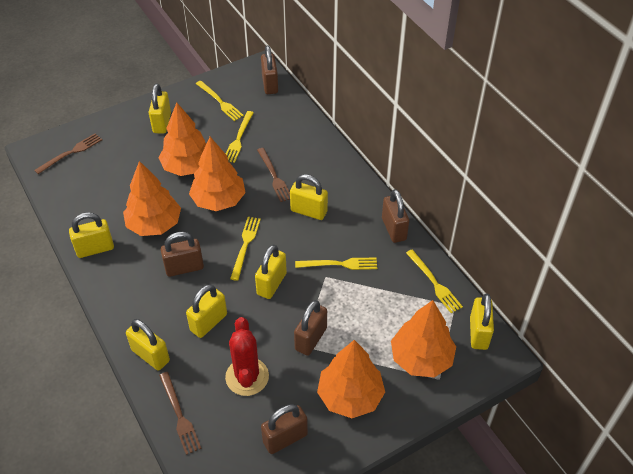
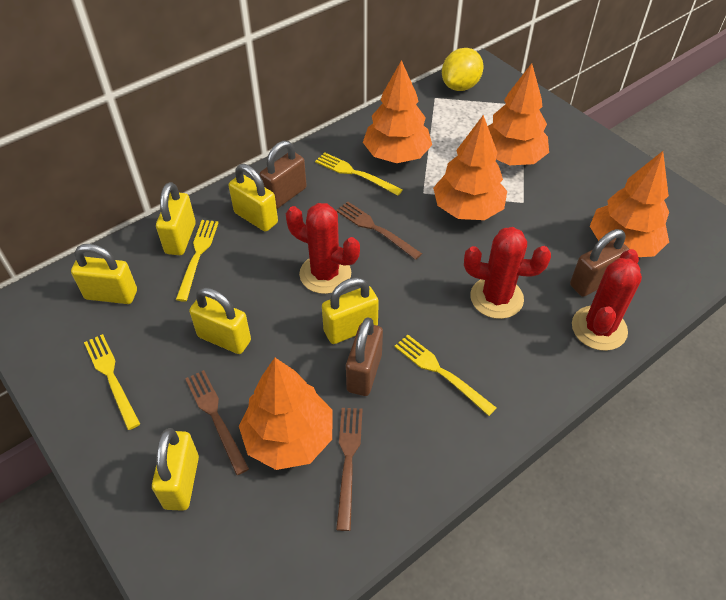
brown padlock: [161,232,204,277] [261,46,278,94] [261,404,308,454] [294,300,327,356] [382,189,409,243] = 5 -> [260,141,307,209] [346,317,383,396] [570,229,629,297] = 3
red cactus: [225,317,269,396] = 1 -> [286,203,360,294] [464,227,551,319] [572,249,642,351] = 3
yellow fork: [196,81,244,121] [226,111,254,163] [230,217,261,281] [295,257,377,270] [406,250,463,313] = 5 -> [84,334,140,430] [176,220,219,302] [315,152,403,196] [394,335,496,416] = 4
yellow lemon: none = 0 -> [442,48,484,91] = 1
yellow padlock: [69,212,114,258] [126,319,170,370] [149,84,171,134] [186,284,227,338] [255,244,287,299] [290,174,328,220] [470,294,494,350] = 7 -> [71,244,137,304] [152,428,199,511] [156,182,196,255] [189,287,251,354] [229,164,278,232] [322,277,379,344] = 6

